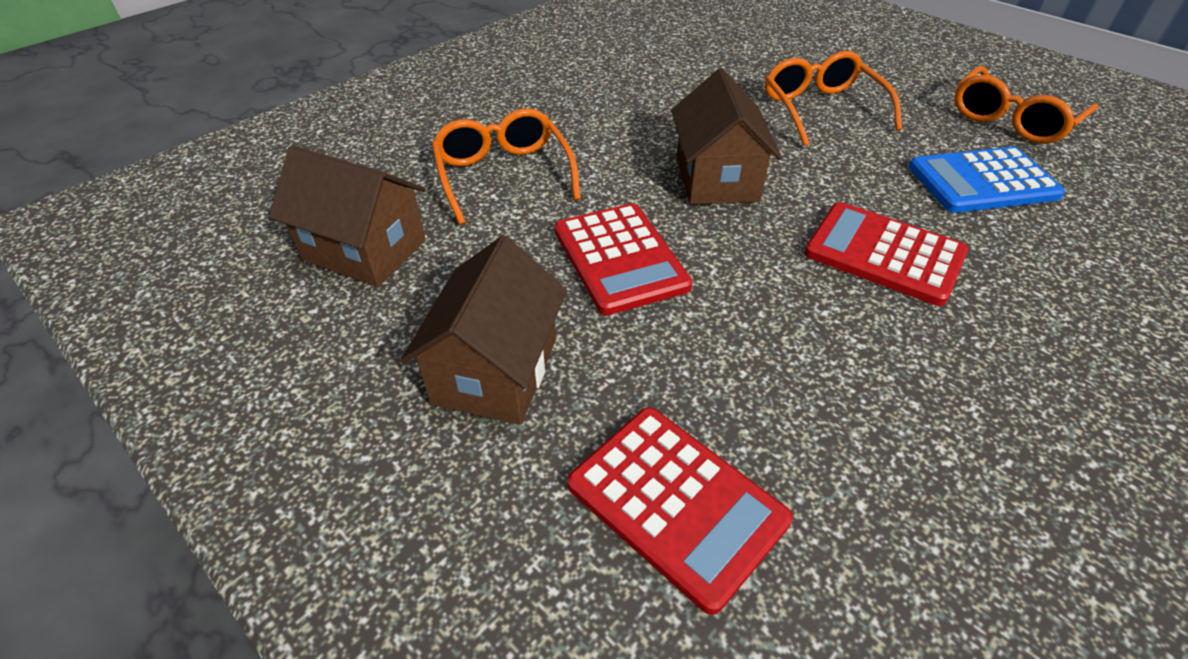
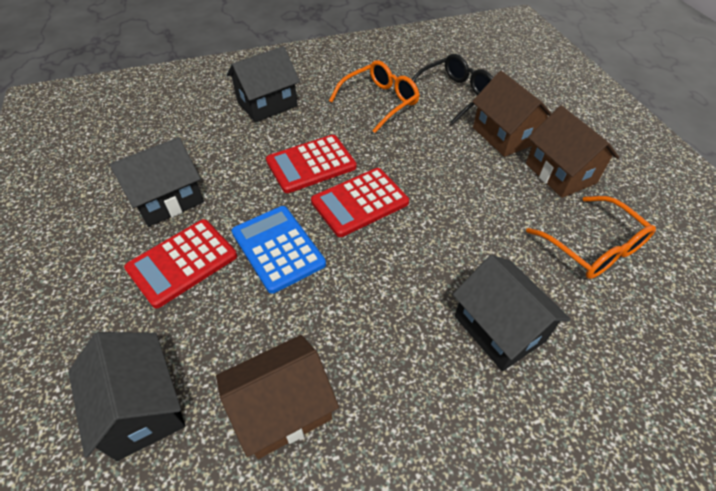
black glasses: none = 0 -> [412,54,494,125] = 1
black house: none = 0 -> [68,332,185,461] [109,137,204,227] [226,46,300,122] [453,255,571,371] = 4
orange glasses: [432,108,581,225] [765,51,902,146] [955,66,1098,144] = 3 -> [329,60,420,133] [526,196,656,279] = 2

